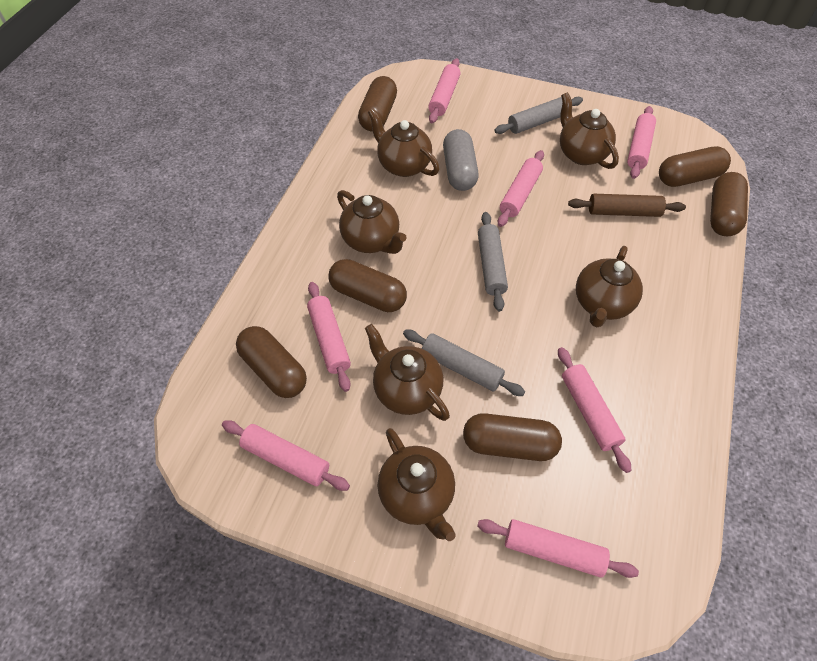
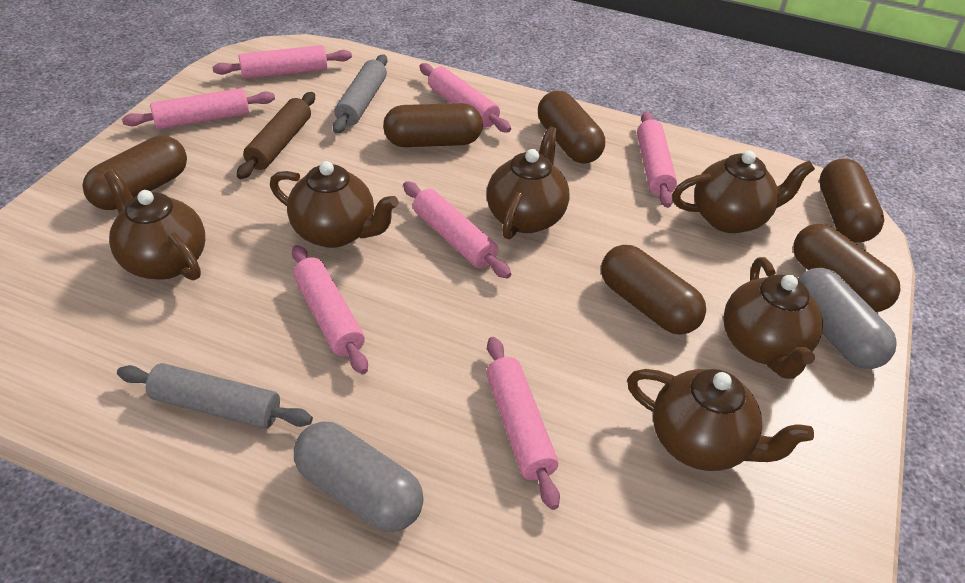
grey capsule: [443,129,479,191] = 1 -> [294,422,424,532] [797,268,897,369] = 2
grey rolling pin: [403,330,525,396] [478,212,508,312] [494,97,583,134] = 3 -> [117,363,313,429] [333,54,387,134] = 2

